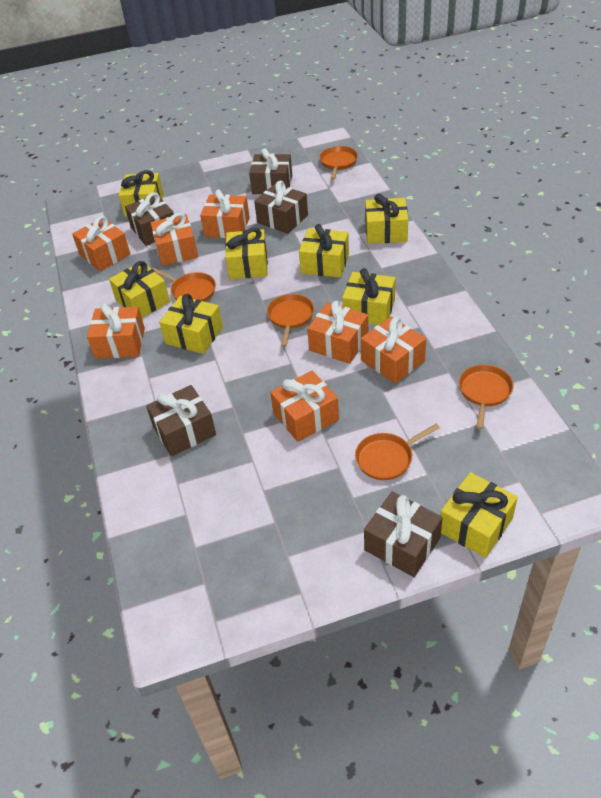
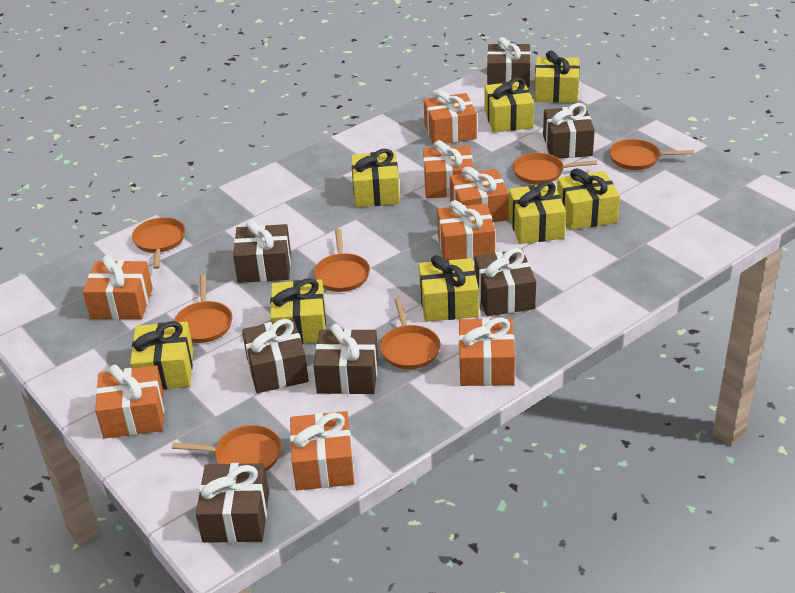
brown gift: [125,193,174,246] [146,385,216,456] [249,149,292,194] [254,181,308,234] [364,492,443,577] = 5 -> [196,463,269,543] [233,220,291,283] [242,318,309,393] [313,324,378,394] [474,248,536,316] [487,37,531,88] [543,103,595,159] = 7
orange gift: [72,216,130,271] [87,303,145,359] [150,213,198,266] [200,189,250,238] [270,370,339,442] [307,301,368,364] [361,317,426,383] = 7 -> [83,255,153,320] [95,365,164,439] [290,411,354,491] [423,140,473,198] [424,90,477,145] [437,200,495,261] [450,166,509,223] [459,317,515,386] = 8
orange pan: [153,268,216,302] [267,294,314,347] [319,146,358,180] [355,424,440,480] [459,365,513,429] = 5 -> [132,217,185,269] [172,425,281,471] [174,275,233,343] [314,229,370,292] [380,298,440,369] [513,153,597,184] [609,139,694,170] = 7

